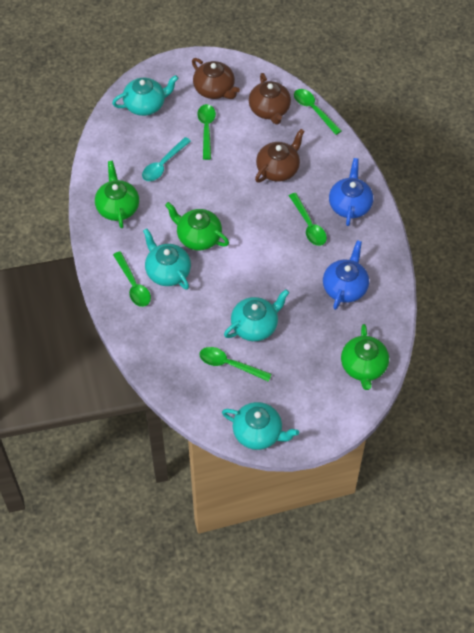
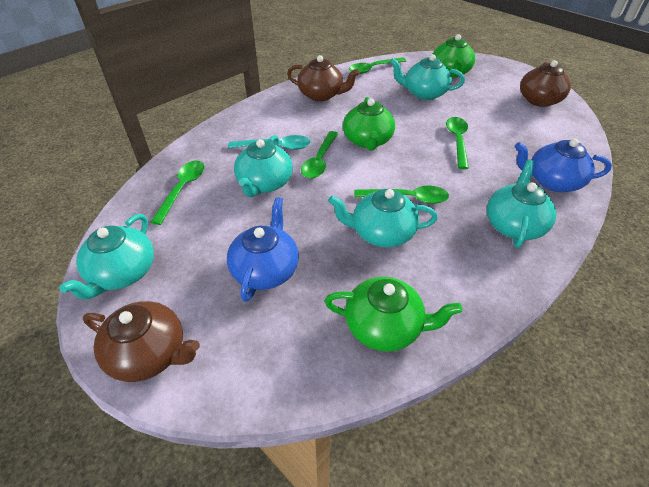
turquoise teapot: [112,75,179,116] [143,228,191,290] [222,402,299,450] [224,289,289,341] = 4 -> [59,214,154,300] [234,135,293,197] [328,189,438,248] [390,54,465,100] [487,160,556,248] = 5

